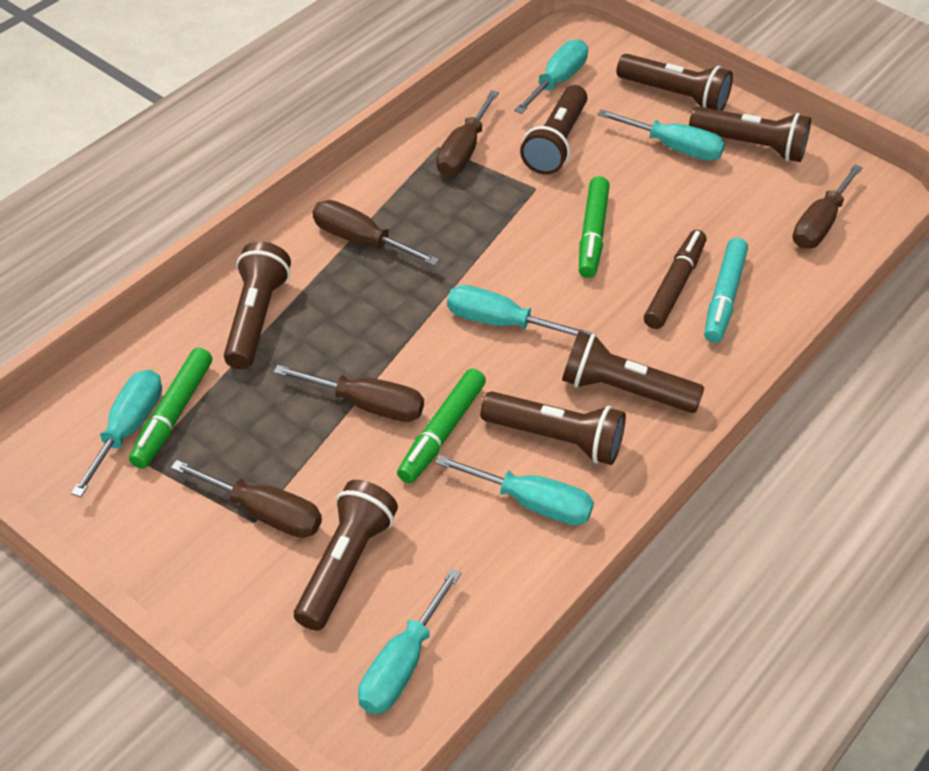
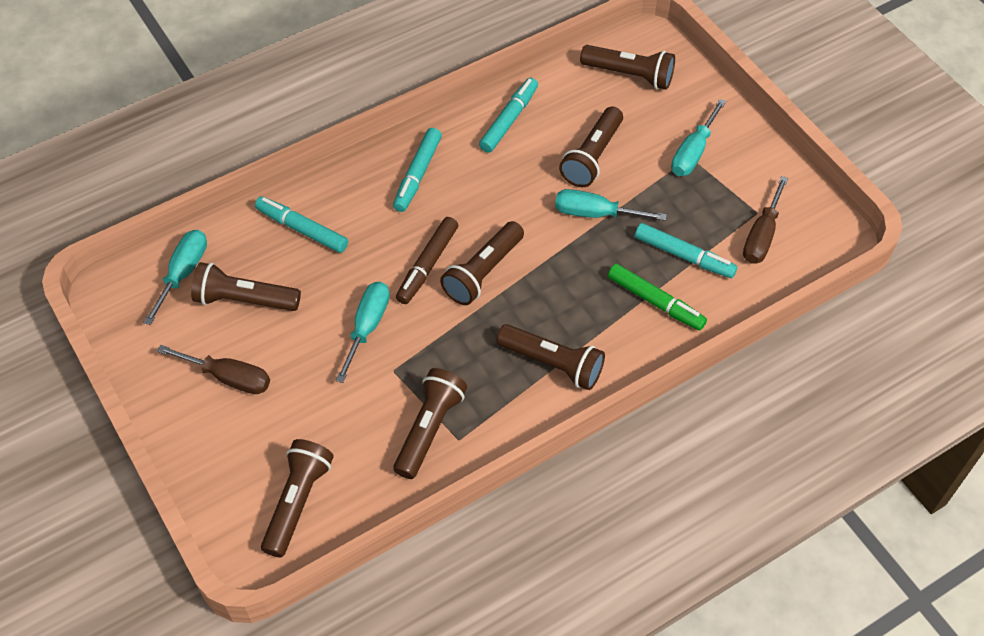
brown screwdriver: [171,460,322,538] [273,365,424,422] [313,200,439,266] [436,90,499,176] [792,164,863,248] = 5 -> [157,345,270,394] [743,176,788,264] = 2
green marker: [129,348,212,469] [397,369,486,483] [579,176,610,278] = 3 -> [608,264,707,330] = 1
turquoise marker: [704,238,748,343] = 1 -> [255,196,348,253] [393,128,442,212] [479,78,538,153] [635,223,737,278] = 4
turquoise screwdriver: [71,370,162,497] [358,568,461,714] [436,455,594,525] [447,285,592,336] [514,39,588,114] [598,109,725,161] = 6 -> [143,230,207,325] [335,282,390,383] [555,189,667,221] [671,99,726,176] = 4

